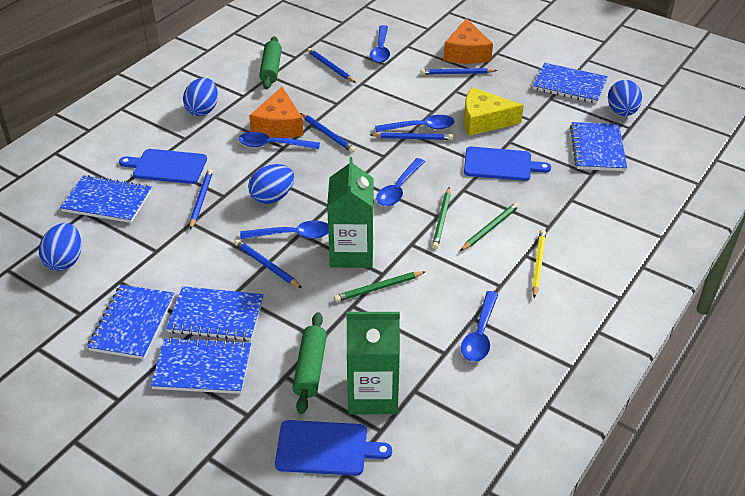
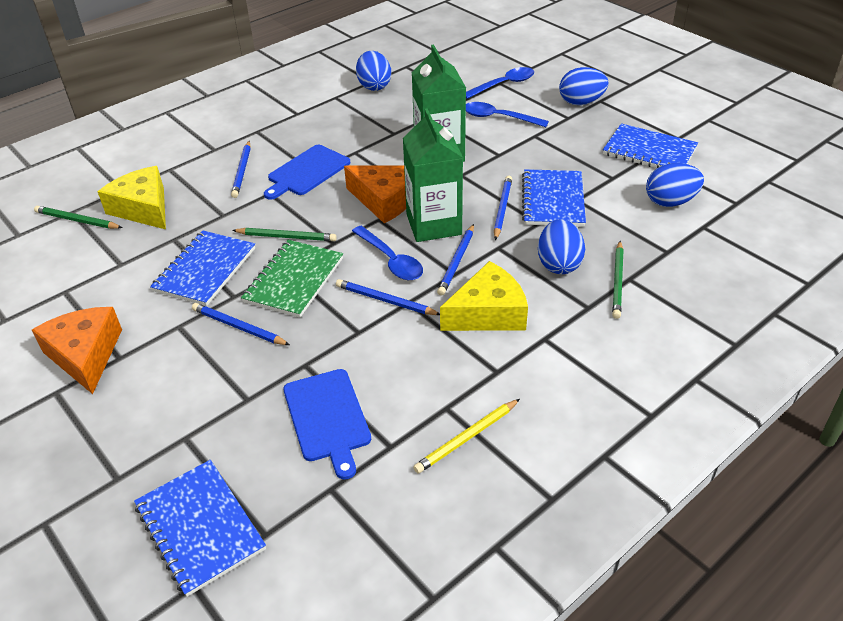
blue cutting board: [119,149,207,184] [275,420,392,476] [464,147,551,181] = 3 -> [264,145,350,200] [283,369,371,480] = 2
blue notebook: [60,175,152,223] [87,285,174,359] [150,337,251,394] [166,286,264,341] [533,63,608,104] [570,122,627,171] = 6 -> [134,460,266,597] [150,230,255,306] [522,169,586,227] [603,123,698,168] = 4
blue pencil: [190,169,213,229] [234,239,302,288] [300,113,355,153] [307,48,356,83] [370,132,453,140] [421,68,498,75] = 6 -> [192,303,290,345] [231,141,251,198] [336,279,440,315] [437,224,474,296] [494,176,512,240] = 5
blue spoon: [238,132,320,149] [240,221,328,239] [370,25,390,63] [375,115,455,132] [376,158,425,206] [461,291,498,362] = 6 -> [352,226,423,280] [466,67,534,99] [466,102,549,127] = 3
green notebook: none = 0 -> [241,240,343,318] = 1
green rolling pin: [259,36,282,89] [292,312,327,414] = 2 -> none = 0
yellow cheese: [464,87,524,136] = 1 -> [98,166,166,229] [440,261,528,331] = 2

